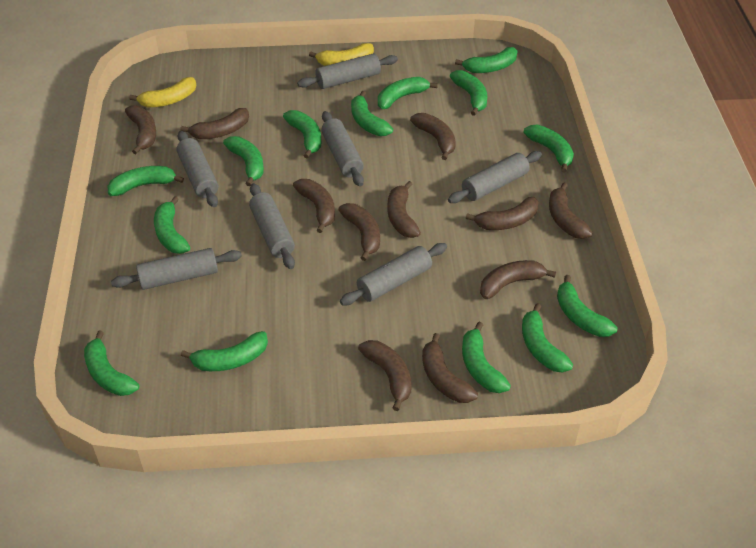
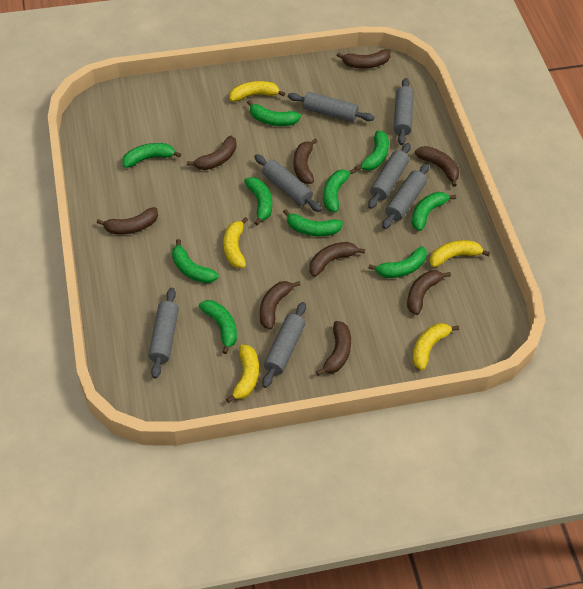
brown banana: [125,105,156,154] [180,108,249,139] [293,179,335,233] [338,203,380,261] [358,340,411,411] [387,181,421,238] [410,113,456,160] [422,333,478,403] [466,197,539,230] [480,260,556,299] [549,183,593,239] = 11 -> [97,207,158,234] [187,136,237,170] [260,281,301,330] [294,138,318,184] [309,242,365,277] [316,321,351,376] [336,50,391,68] [407,270,451,315] [415,146,459,187] = 9
green banana: [84,330,139,396] [107,166,184,196] [154,196,190,254] [181,331,268,371] [223,136,264,186] [283,110,321,159] [351,91,393,136] [378,77,438,109] [450,70,487,116] [455,47,517,73] [462,322,511,393] [522,303,573,373] [523,125,574,173] [557,275,617,337] = 14 -> [122,143,181,168] [172,239,219,283] [199,300,237,354] [244,177,272,225] [247,100,301,126] [283,209,343,236] [323,168,356,212] [354,131,389,171] [369,246,427,278] [412,192,456,231] = 10
yellow banana: [129,77,196,107] [309,43,374,66] = 2 -> [224,217,248,268] [226,345,259,403] [230,81,285,102] [413,323,459,370] [429,240,490,267] = 5

